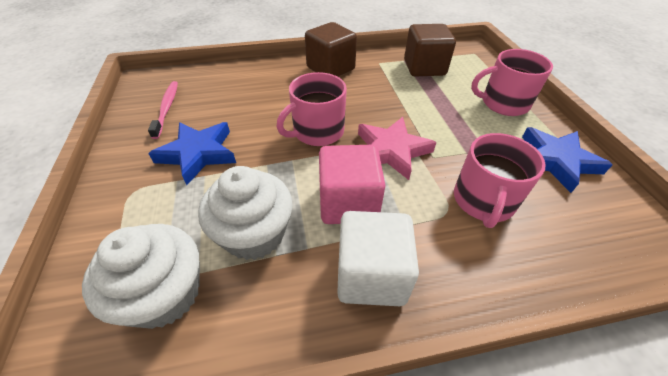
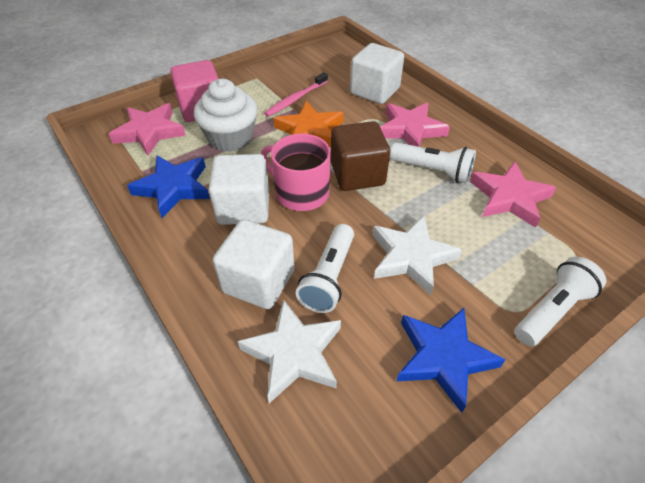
brown cube: [305,22,357,77] [404,24,456,76] = 2 -> [331,121,390,191] = 1
orange star: none = 0 -> [274,101,343,147] = 1
pink mug: [277,72,347,146] [454,133,546,228] [471,49,553,116] = 3 -> [261,134,331,211] = 1
pink star: [358,117,436,180] = 1 -> [109,103,186,155] [380,102,450,147] [470,162,556,228] = 3
white cube: [337,211,419,306] = 1 -> [209,154,269,225] [213,219,295,309] [350,43,404,104] = 3
white cupcake: [82,224,200,329] [198,166,293,260] = 2 -> [194,79,258,152] = 1
white flashlight: none = 0 -> [296,224,354,313] [390,142,476,183] [515,257,607,346] = 3
white star: none = 0 -> [238,299,341,403] [373,216,462,295] = 2

